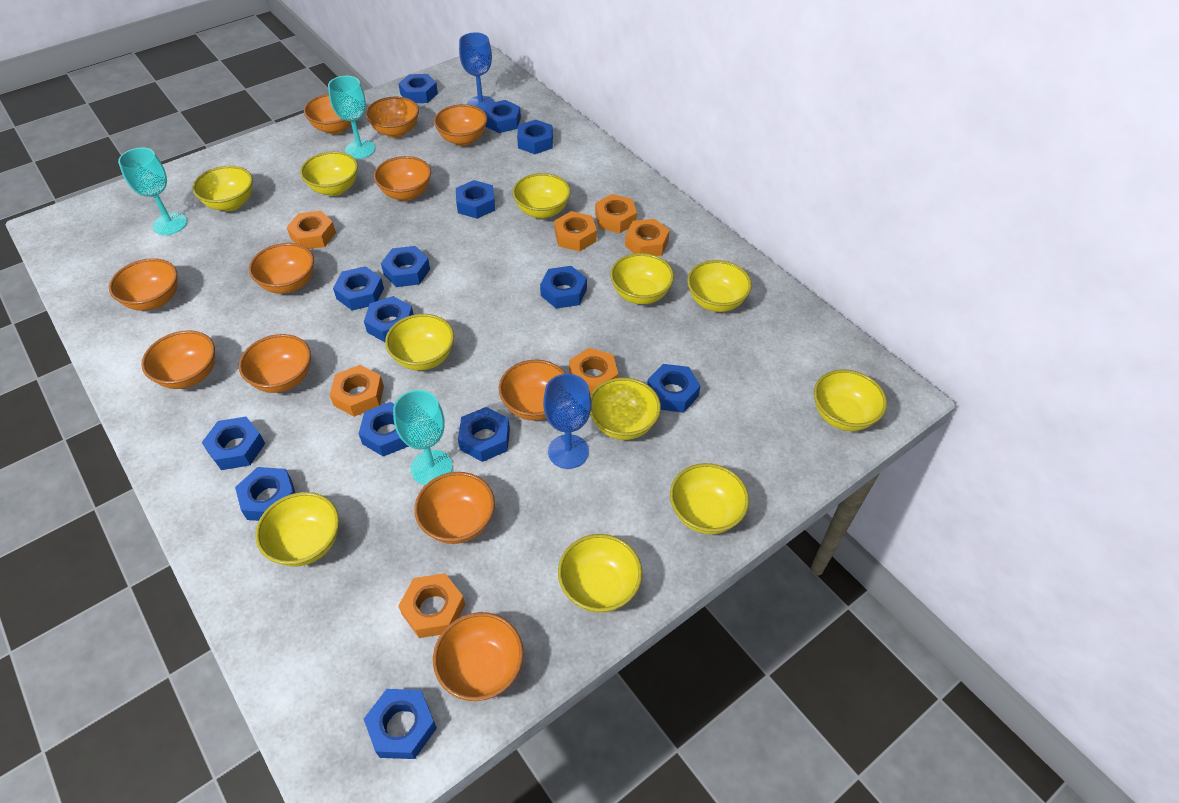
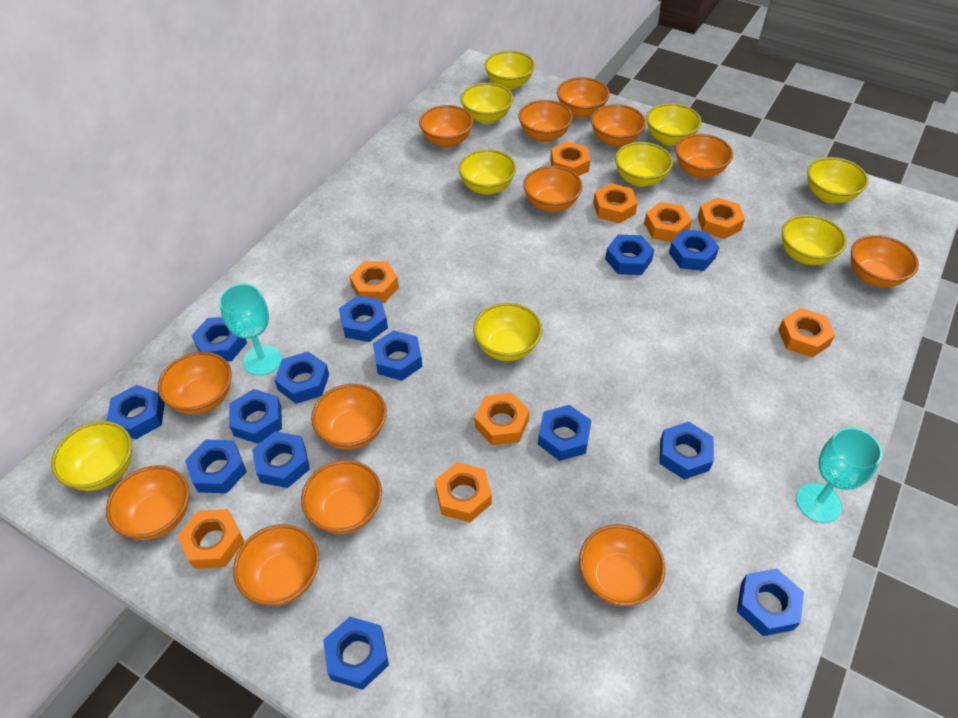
blue goblet: [459,32,495,111] [543,374,591,469] = 2 -> none = 0
orange bowl: [109,258,178,310] [141,330,215,389] [239,334,311,393] [249,243,314,294] [304,94,351,134] [366,97,419,138] [374,156,431,201] [414,472,495,544] [433,612,524,701] [434,104,487,146] [499,360,566,421] = 11 -> [106,465,189,540] [158,352,232,414] [233,524,319,606] [301,460,382,534] [311,384,387,450] [419,105,474,147] [519,100,573,142] [523,166,583,212] [557,77,610,118] [579,524,665,606] [591,104,646,147] [675,134,733,178] [851,235,919,287] = 13
orange nut: [287,211,336,249] [330,365,384,417] [398,573,465,638] [554,211,597,251] [569,348,618,395] [595,194,637,233] [625,219,670,256] = 7 -> [178,509,245,569] [349,261,399,303] [435,462,492,522] [474,393,530,445] [550,141,590,176] [593,183,638,223] [644,202,692,242] [698,197,745,239] [778,308,835,357] = 9
turquoise goblet: [118,148,187,235] [328,76,375,159] [393,390,453,485] = 3 -> [219,284,282,376] [796,427,883,523] = 2
yellow bowl: [192,166,253,211] [255,492,339,567] [300,151,358,196] [385,314,454,371] [512,173,571,219] [558,534,642,613] [590,377,661,440] [610,253,674,304] [670,463,749,534] [687,260,752,312] [814,369,887,431] = 11 -> [51,421,132,491] [458,149,516,195] [460,83,513,124] [473,303,542,361] [484,51,535,90] [615,142,673,187] [646,103,702,146] [781,215,847,265] [807,157,869,203] = 9

